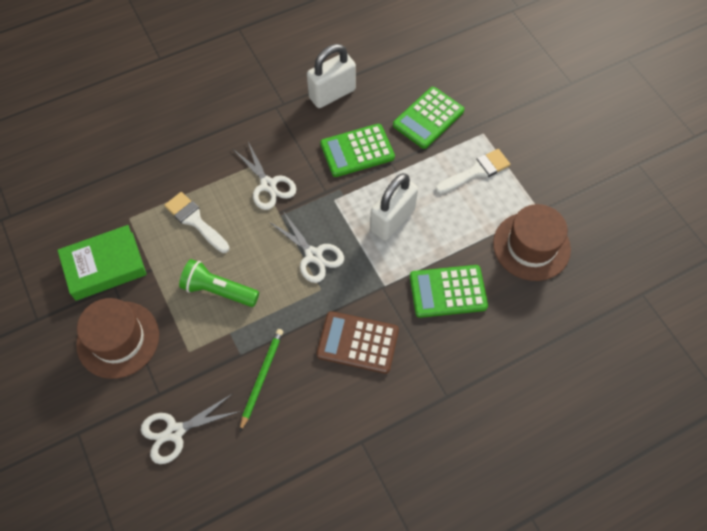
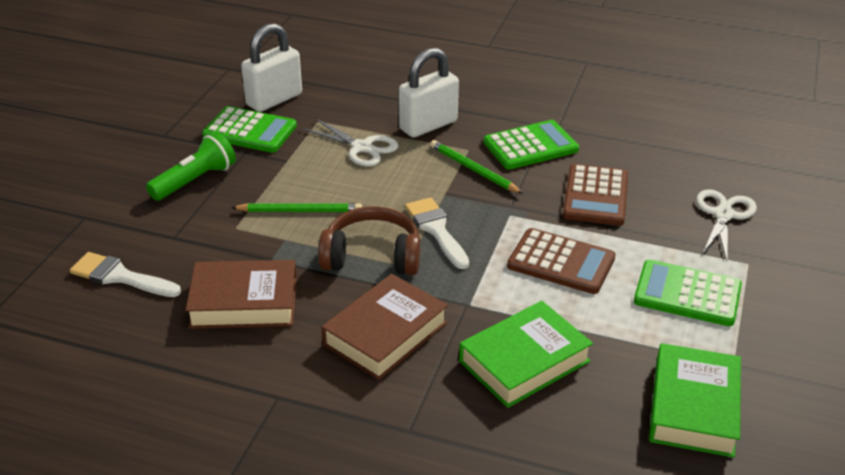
brown book: none = 0 -> [186,260,297,329] [321,274,448,380] = 2
brown calculator: [317,311,399,374] = 1 -> [507,228,616,294] [563,164,628,226] = 2
brown hat: [76,298,159,379] [493,204,571,281] = 2 -> none = 0
brown headphones: none = 0 -> [318,206,420,275] = 1
green book: [57,225,147,301] = 1 -> [459,301,593,408] [649,343,741,458] = 2
green pencil: [240,329,283,431] = 1 -> [231,203,362,212] [430,140,523,194] = 2
white scissors: [141,394,241,464] [233,142,296,210] [268,211,344,283] = 3 -> [301,118,399,167] [696,189,757,261] = 2

